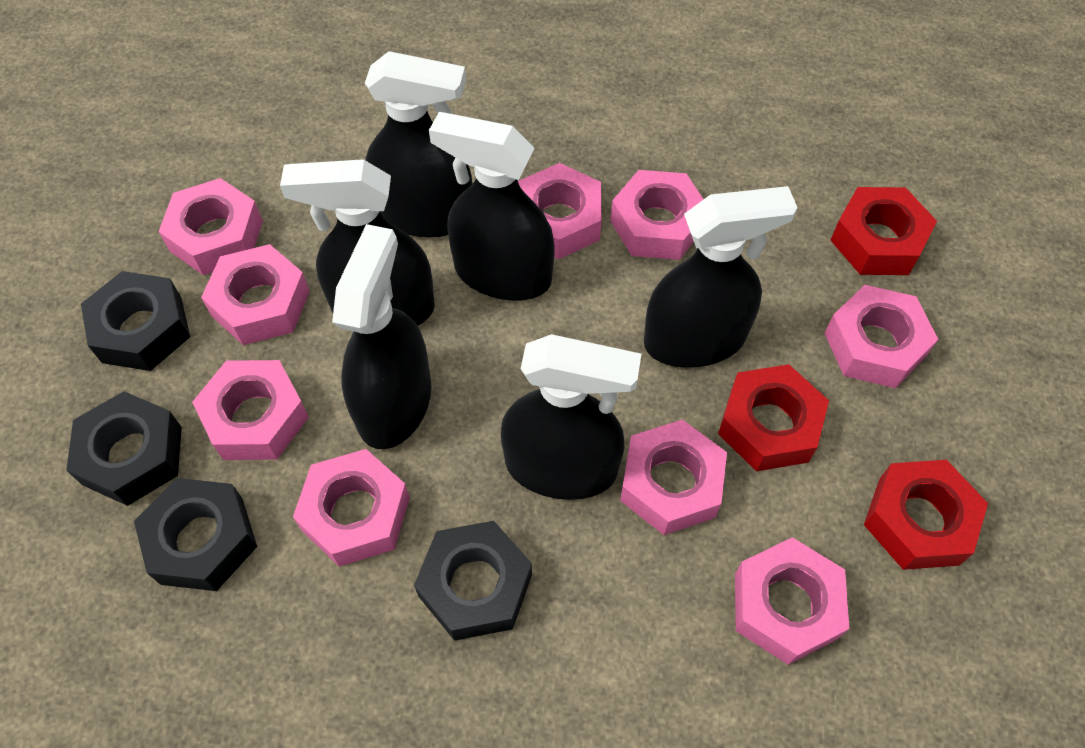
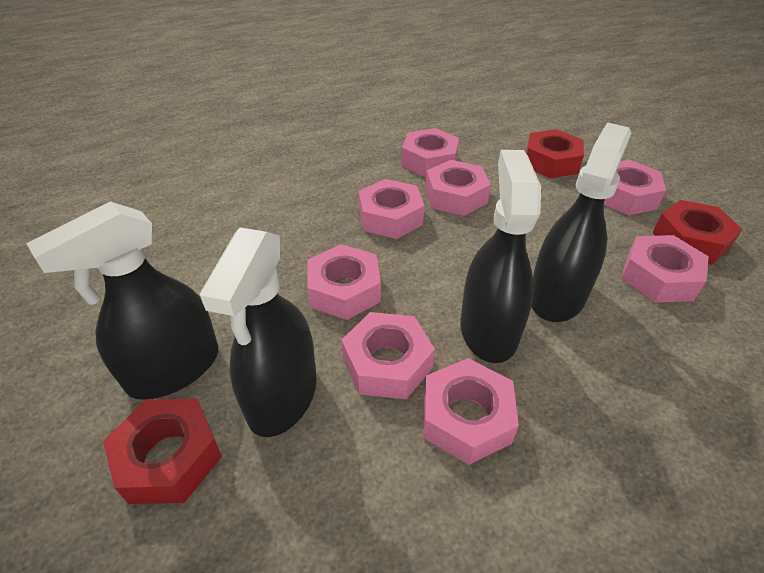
black nut: [66,391,182,506] [81,271,190,371] [134,478,257,591] [414,521,532,641] = 4 -> none = 0
black spray bottle: [280,159,435,326] [332,224,431,449] [365,51,472,238] [429,112,555,301] [501,334,641,500] [644,186,797,368] = 6 -> [26,201,218,400] [199,228,317,437] [461,150,541,363] [531,122,631,322] = 4
pink nut: [159,178,263,275] [192,360,309,460] [201,244,310,345] [293,449,410,567] [518,163,602,259] [610,170,704,260] [620,420,727,535] [735,537,849,665] [824,285,938,388] = 9 -> [307,244,381,320] [341,312,435,400] [359,179,424,239] [402,128,459,177] [423,358,519,465] [425,160,491,216] [604,160,666,215] [621,235,709,303] = 8

